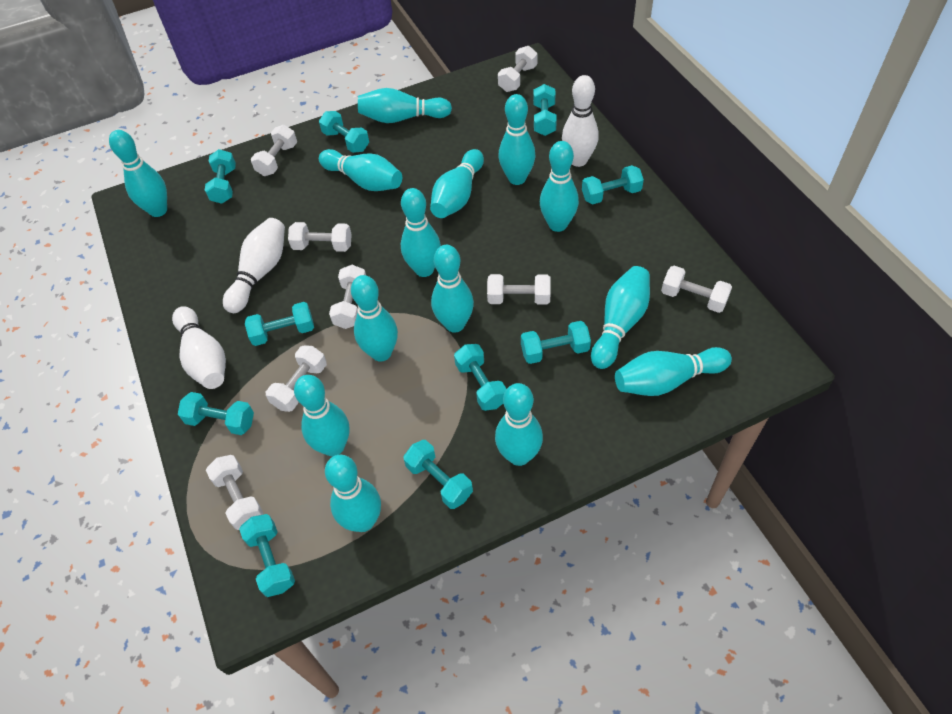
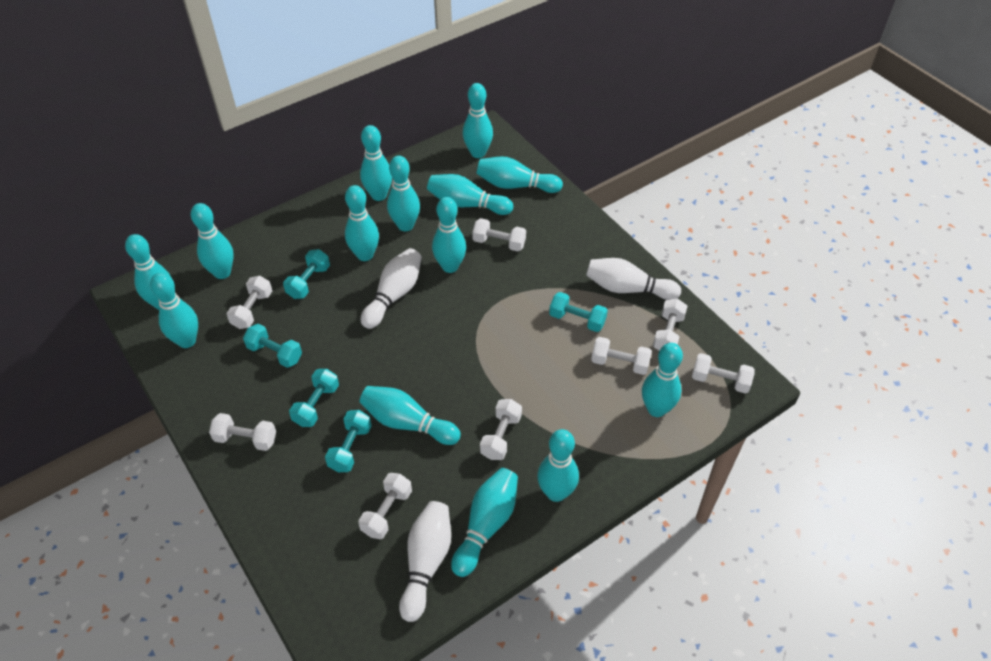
turquoise dumbbell: [178,392,254,435] [205,149,236,204] [239,514,295,597] [245,302,314,346] [319,111,369,153] [403,440,473,509] [454,344,506,411] [521,321,591,364] [533,84,557,136] [582,165,644,204] = 10 -> [243,324,302,368] [283,249,330,299] [289,369,339,427] [325,410,372,472] [549,292,608,332] = 5

